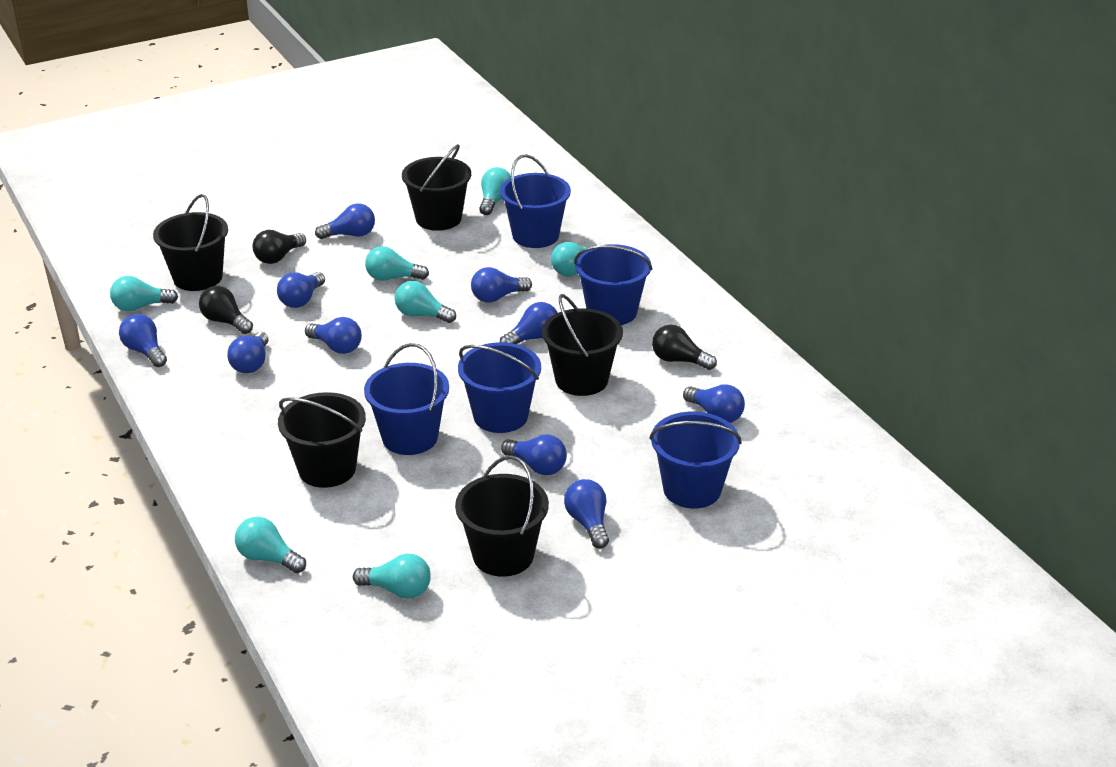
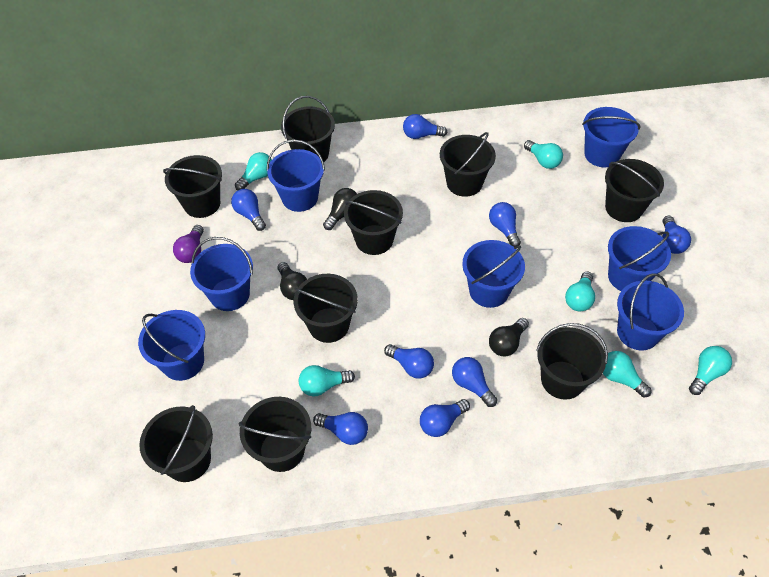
black bucket: [153,194,228,291] [278,392,366,488] [402,144,471,231] [455,455,549,577] [542,294,623,396] = 5 -> [139,405,213,482] [163,155,222,218] [239,397,311,472] [281,96,335,162] [294,274,358,343] [344,190,403,255] [440,132,496,197] [536,323,608,400] [605,159,664,222] = 9
blue bucket: [364,343,449,455] [458,342,541,433] [500,154,571,248] [574,244,653,325] [649,412,742,508] = 5 -> [138,310,205,381] [190,237,253,311] [267,139,325,212] [462,240,525,308] [582,107,640,167] [608,226,671,291] [617,273,684,351] = 7
blue light bulb: [119,314,167,367] [227,332,269,373] [277,272,325,308] [305,317,362,354] [315,203,375,239] [471,267,532,302] [500,302,558,344] [501,435,567,475] [564,479,609,549] [683,384,745,423] = 10 -> [231,189,266,231] [313,412,368,445] [384,344,434,379] [403,114,448,139] [420,399,470,437] [452,357,497,407] [489,202,521,247] [662,216,691,254] = 8
purple light bulb: none = 0 -> [173,225,204,263] = 1
turquoise light bulb: [110,276,178,311] [235,517,306,573] [353,554,431,599] [365,246,429,281] [395,281,456,323] [479,167,511,215] [551,242,596,276] = 7 -> [235,152,272,190] [299,365,355,396] [524,140,563,169] [565,271,595,311] [603,351,652,398] [689,346,732,395] = 6

